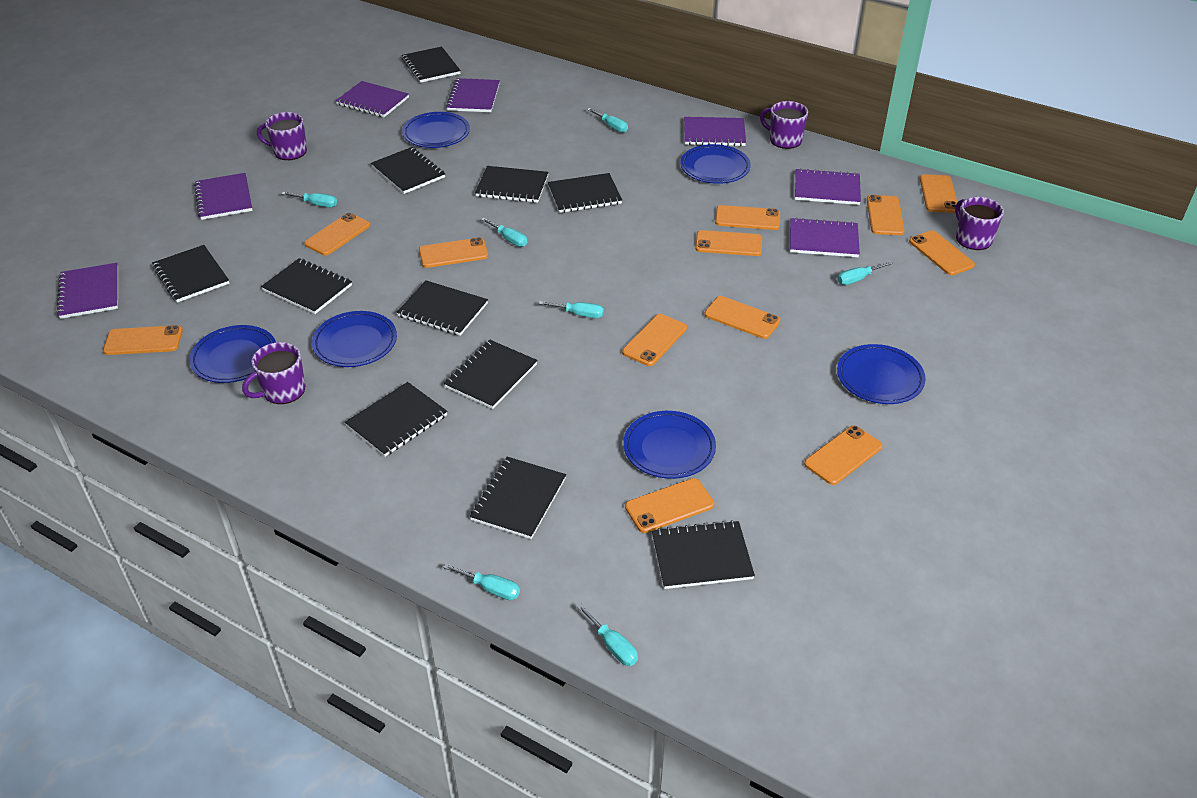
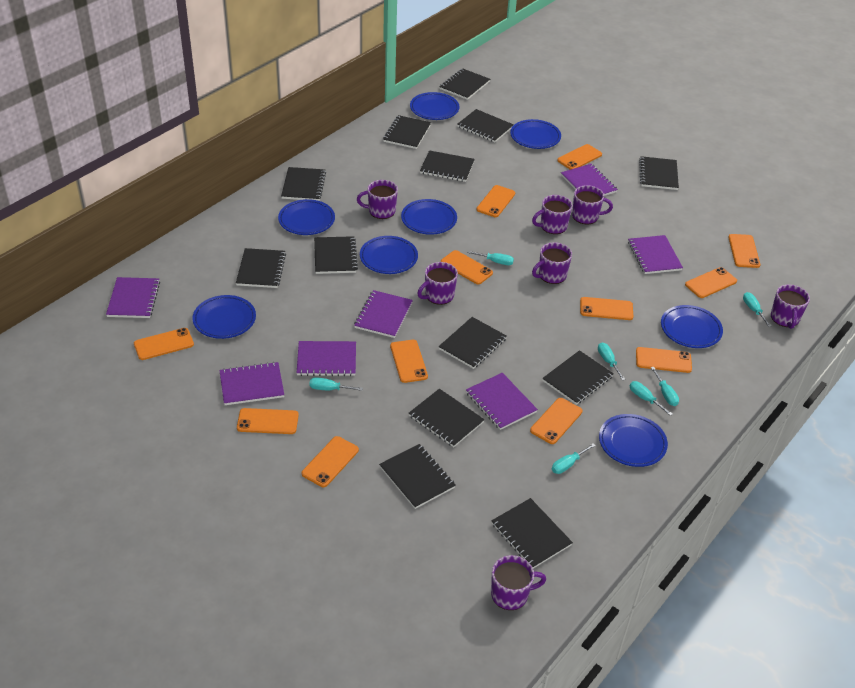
black notebook: [152,245,229,303] [261,258,352,314] [345,382,447,457] [371,147,445,194] [396,280,488,336] [402,46,461,83] [444,340,538,409] [470,457,566,539] [475,166,549,203] [548,173,622,213] [652,520,755,589] = 11 -> [236,248,286,288] [281,167,326,201] [314,236,358,274] [379,444,456,509] [383,115,431,149] [409,389,485,447] [420,150,475,182] [439,317,507,369] [440,68,490,100] [457,109,514,142] [491,498,573,568] [542,350,614,405] [639,156,679,190] = 13
blue plate: [189,325,276,383] [312,311,397,367] [402,112,470,148] [623,411,716,479] [680,144,751,184] [837,344,926,404] = 6 -> [193,295,256,339] [278,199,335,235] [360,236,418,274] [401,199,457,235] [410,92,459,120] [510,119,561,149] [599,414,668,467] [661,305,723,348] = 8
purple mug: [242,342,305,404] [257,112,307,160] [760,101,808,149] [955,197,1004,250] = 4 -> [357,180,398,219] [417,262,458,305] [491,555,546,610] [532,195,572,234] [532,242,572,284] [572,185,613,224] [771,285,810,329] = 7

